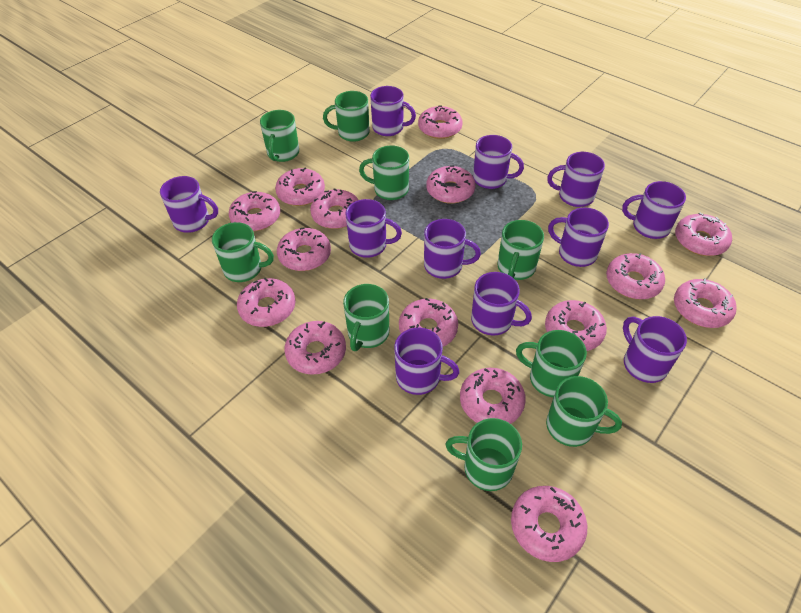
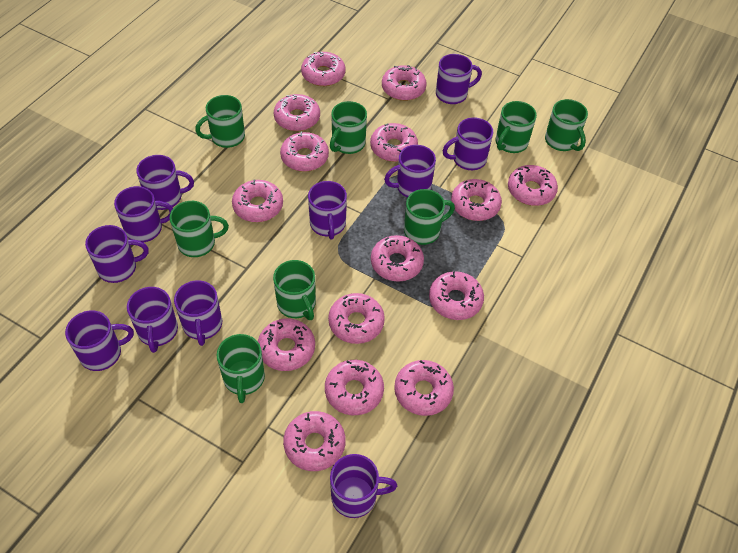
green mug: [212,222,274,282] [260,110,299,162] [323,91,370,142] [343,284,389,351] [359,145,409,200] [445,418,522,491] [498,220,544,280] [516,330,587,397] [546,376,622,447] = 9 -> [169,201,229,257] [195,95,245,148] [217,334,265,403] [273,260,316,320] [330,101,367,154] [404,189,455,245] [496,101,537,153] [545,99,588,151] = 8

